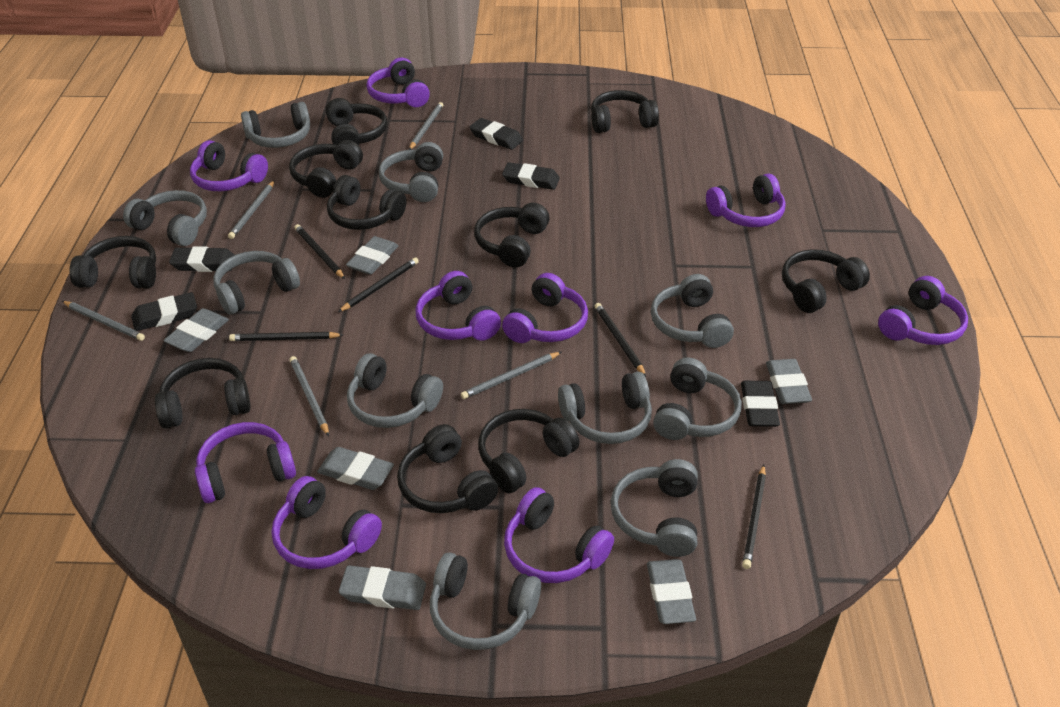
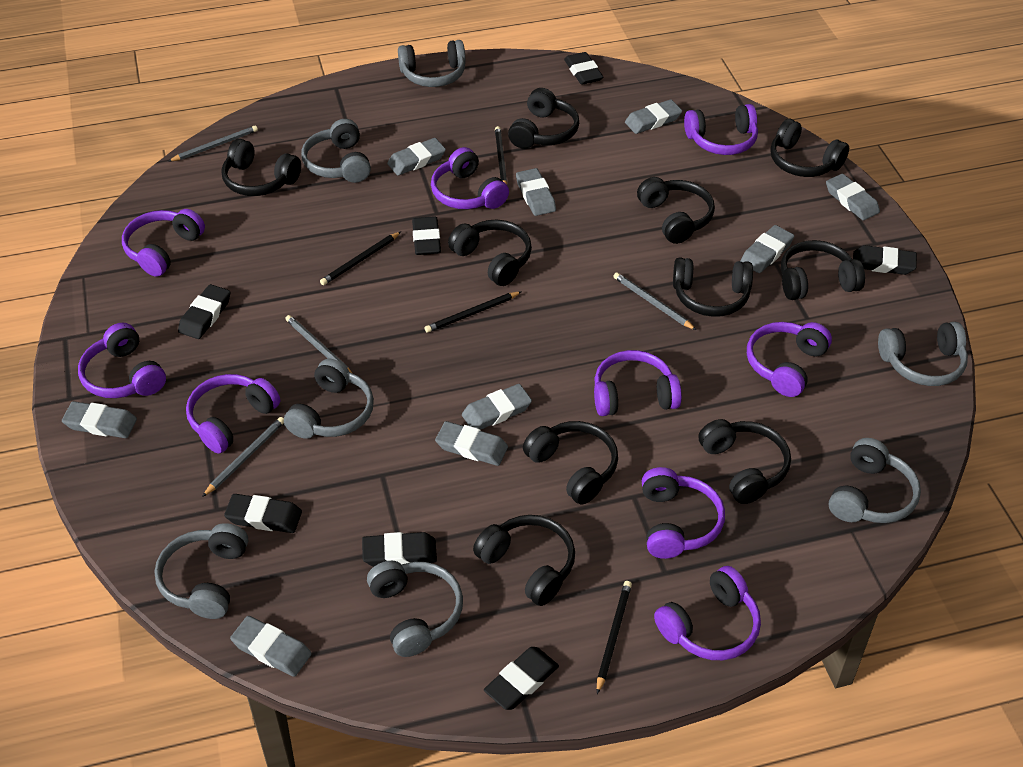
black eraser: [131,292,197,331] [169,246,234,272] [470,118,523,150] [502,162,560,190] [741,381,780,427] = 5 -> [178,284,230,339] [224,494,302,533] [362,532,437,567] [412,216,441,255] [484,647,559,710] [564,52,603,85] [853,245,917,275] = 7
black pencil: [229,332,343,341] [294,224,345,279] [338,257,419,312] [595,303,646,377] [742,465,766,569] = 5 -> [320,231,401,285] [425,291,522,333] [495,126,507,184] [597,581,632,694] = 4
grey eraser: [163,308,229,352] [317,447,394,490] [339,565,426,610] [346,236,398,275] [647,559,696,624] [766,359,812,404] = 6 -> [62,401,137,438] [230,616,312,677] [387,138,446,176] [435,421,508,466] [462,384,532,430] [516,168,556,216] [625,99,682,134] [740,225,794,273] [826,174,880,220] = 9
grey headphones: [123,190,207,246] [213,251,300,315] [241,102,310,148] [347,353,443,428] [379,142,443,202] [430,553,541,650] [558,372,652,444] [611,459,698,557] [651,274,734,348] [653,357,742,440] = 10 -> [154,523,248,619] [284,359,374,439] [301,119,371,183] [367,561,463,657] [398,40,466,87] [829,438,921,523] [878,322,968,386] = 7
grey pencil: [62,301,145,341] [228,180,275,239] [290,356,329,436] [409,102,443,150] [461,352,561,399] = 5 -> [168,125,258,162] [202,417,284,497] [285,315,352,373] [613,272,696,330] = 4

